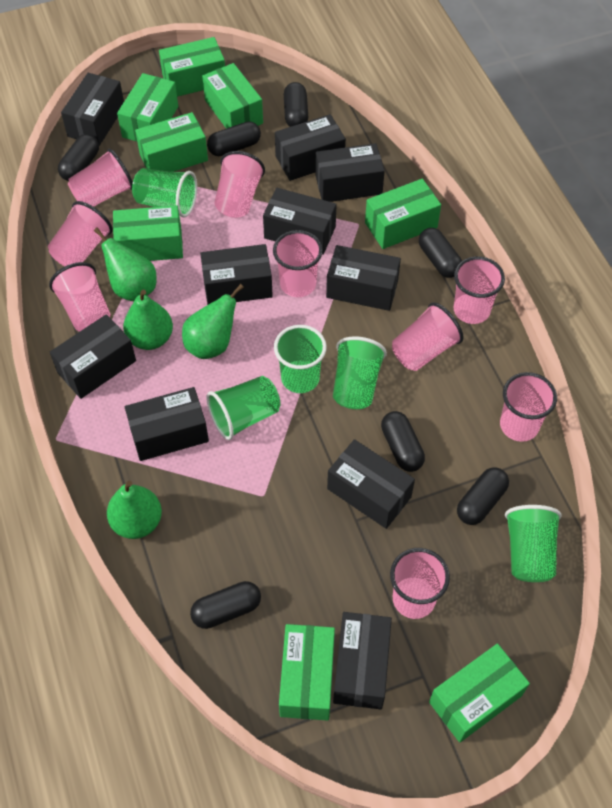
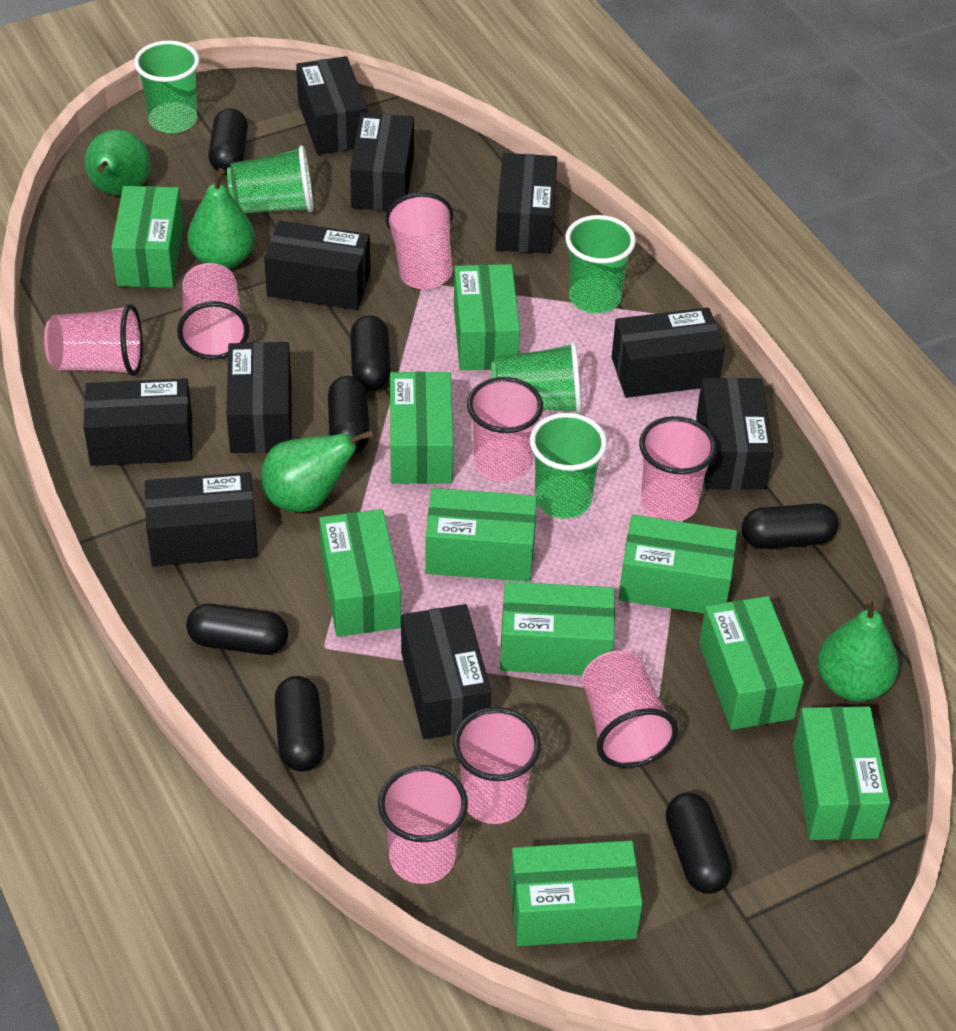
green box: [113,205,183,261] [117,73,178,142] [135,112,208,172] [159,37,225,97] [202,63,263,129] [279,624,335,721] [365,179,441,249] [429,644,530,743] = 8 -> [111,186,183,288] [319,509,401,637] [390,371,453,484] [425,488,537,582] [454,264,520,370] [500,581,615,675] [510,841,643,946] [619,515,737,613] [699,596,804,730] [793,706,890,840] = 10
pink cup: [48,201,113,266] [49,262,110,332] [68,149,133,207] [214,151,265,218] [273,230,323,297] [390,548,450,619] [392,302,463,371] [454,256,505,324] [500,372,557,442] = 9 -> [44,304,143,376] [177,263,249,360] [378,765,468,884] [386,192,453,289] [453,707,541,824] [467,377,543,481] [582,651,678,768] [639,416,716,521] = 8

